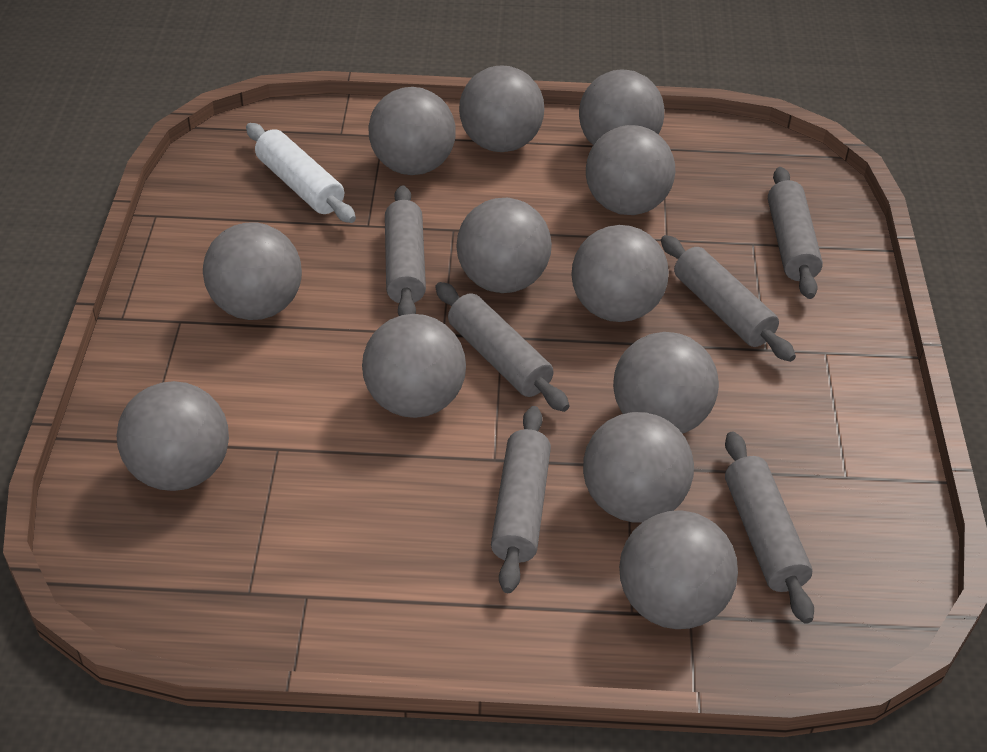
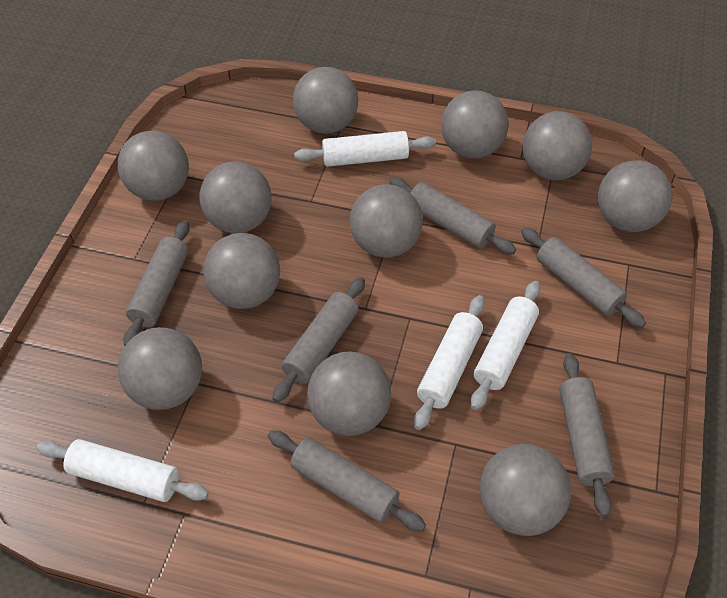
grey ball: [116,381,229,491] [203,222,302,320] [362,314,466,418] [368,87,456,175] [456,198,552,293] [459,66,544,152] [571,225,669,322] [579,69,664,145] [583,412,694,522] [586,125,675,215] [613,332,719,434] [619,510,738,629] = 12 -> [118,131,189,201] [118,327,202,410] [199,161,272,233] [203,233,280,309] [293,67,358,134] [307,351,391,436] [350,184,423,258] [441,90,509,159] [480,444,571,536] [522,111,592,180] [598,160,672,232] = 11
white rolling pin: [246,123,356,223] = 1 -> [37,439,209,502] [294,131,436,167] [414,295,485,430] [471,281,540,410] = 4

